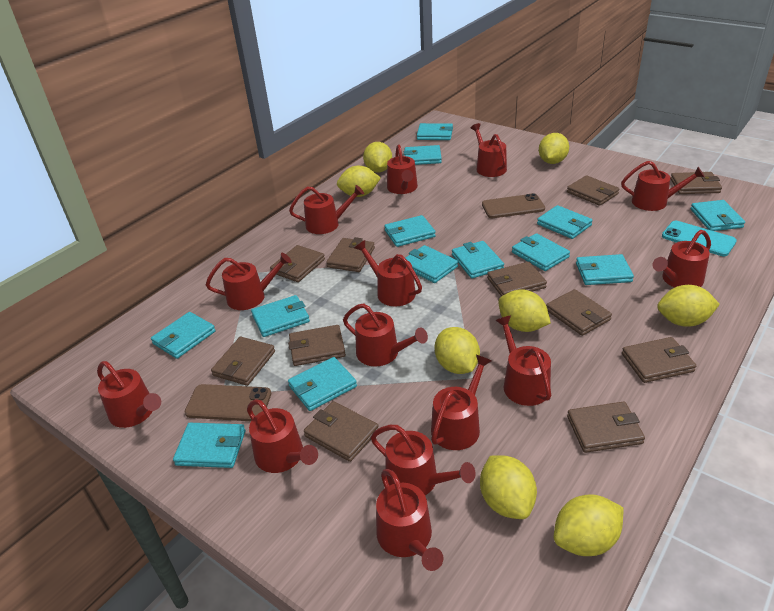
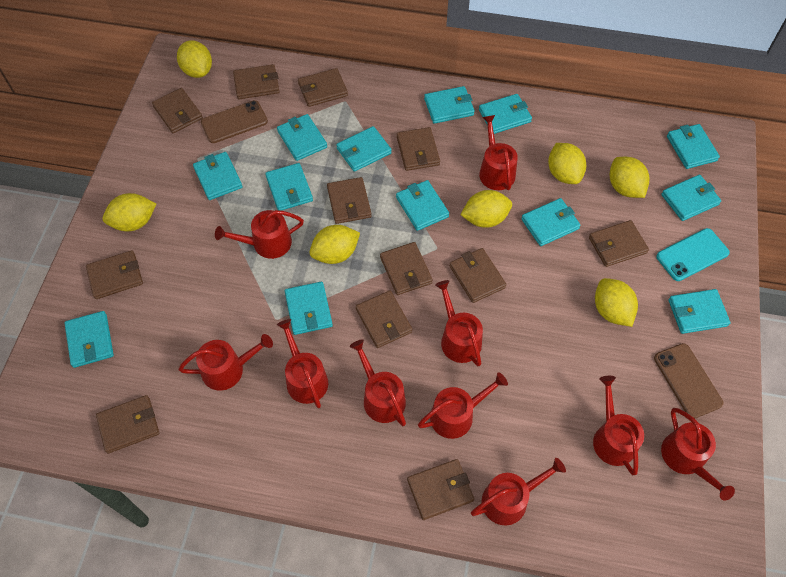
brown wallet: [211,337,275,386] [270,245,325,282] [288,325,346,366] [304,401,379,462] [326,237,375,272] [487,262,547,297] [546,289,612,336] [567,175,620,206] [567,401,645,453] [622,337,696,383] [670,172,722,194] = 11 -> [86,250,143,299] [96,395,159,454] [152,88,203,133] [233,64,280,99] [298,68,348,107] [327,177,372,224] [356,290,412,348] [380,242,433,295] [397,127,440,171] [407,459,474,520] [450,248,506,303] [589,220,649,267] = 12
red watering can: [97,361,161,428] [206,253,292,310] [247,399,318,473] [289,185,364,234] [343,303,428,367] [355,240,422,306] [371,425,476,495] [376,469,443,571] [387,144,418,194] [431,355,492,450] [471,123,507,177] [495,315,551,406] [621,161,705,211] [652,230,711,288] = 14 -> [179,334,273,391] [215,210,304,259] [277,319,328,408] [350,339,406,426] [418,372,508,439] [435,280,483,367] [471,458,566,526] [479,115,518,190] [593,376,644,475] [661,408,735,500] = 10
yellow lemon: [337,166,381,197] [363,142,392,172] [435,327,480,374] [480,455,537,519] [498,289,551,332] [539,133,569,164] [554,494,623,556] [657,285,720,327] = 8 -> [103,193,156,231] [177,40,212,78] [310,225,360,264] [460,190,512,228] [548,143,586,184] [595,278,638,327] [610,157,650,198] = 7

